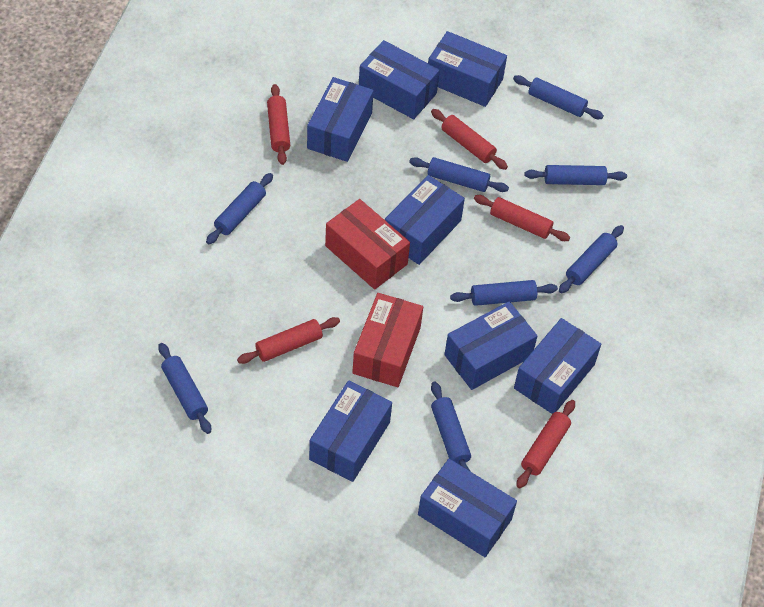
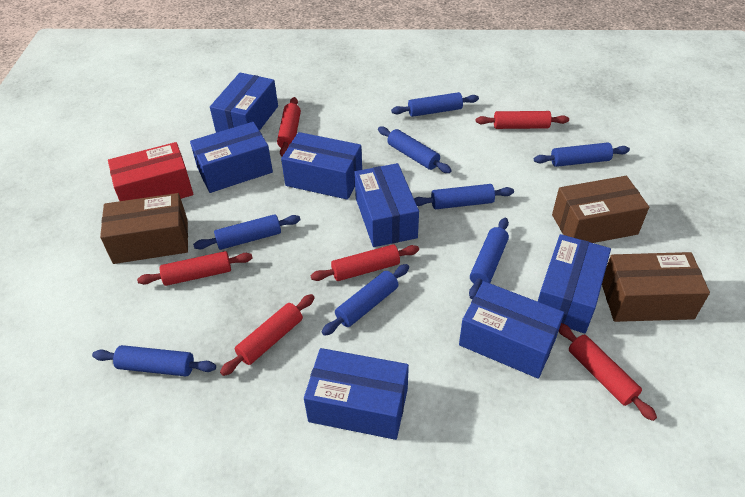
blue box: [307,77,374,162] [309,380,392,482] [359,40,440,119] [385,175,465,265] [418,459,517,557] [428,31,507,107] [444,301,537,390] [514,318,601,414] = 8 -> [190,122,273,193] [210,73,278,133] [281,132,362,200] [304,348,409,440] [354,163,419,247] [459,281,564,379] [538,234,611,334] = 7
brown box: none = 0 -> [100,193,188,264] [552,176,649,243] [602,252,710,322] = 3
red box: [325,199,410,290] [352,293,423,387] = 2 -> [108,142,194,201] = 1
red rolling pin: [237,317,340,364] [267,84,290,165] [431,109,508,170] [474,195,570,241] [516,400,575,489] = 5 -> [137,251,252,286] [220,294,315,376] [277,97,301,157] [310,244,419,281] [476,111,569,129] [559,323,657,421] = 6

